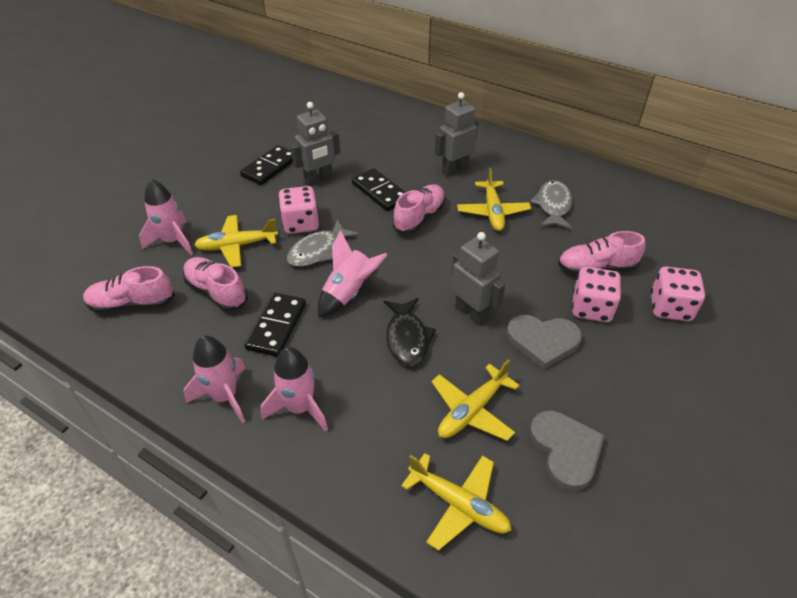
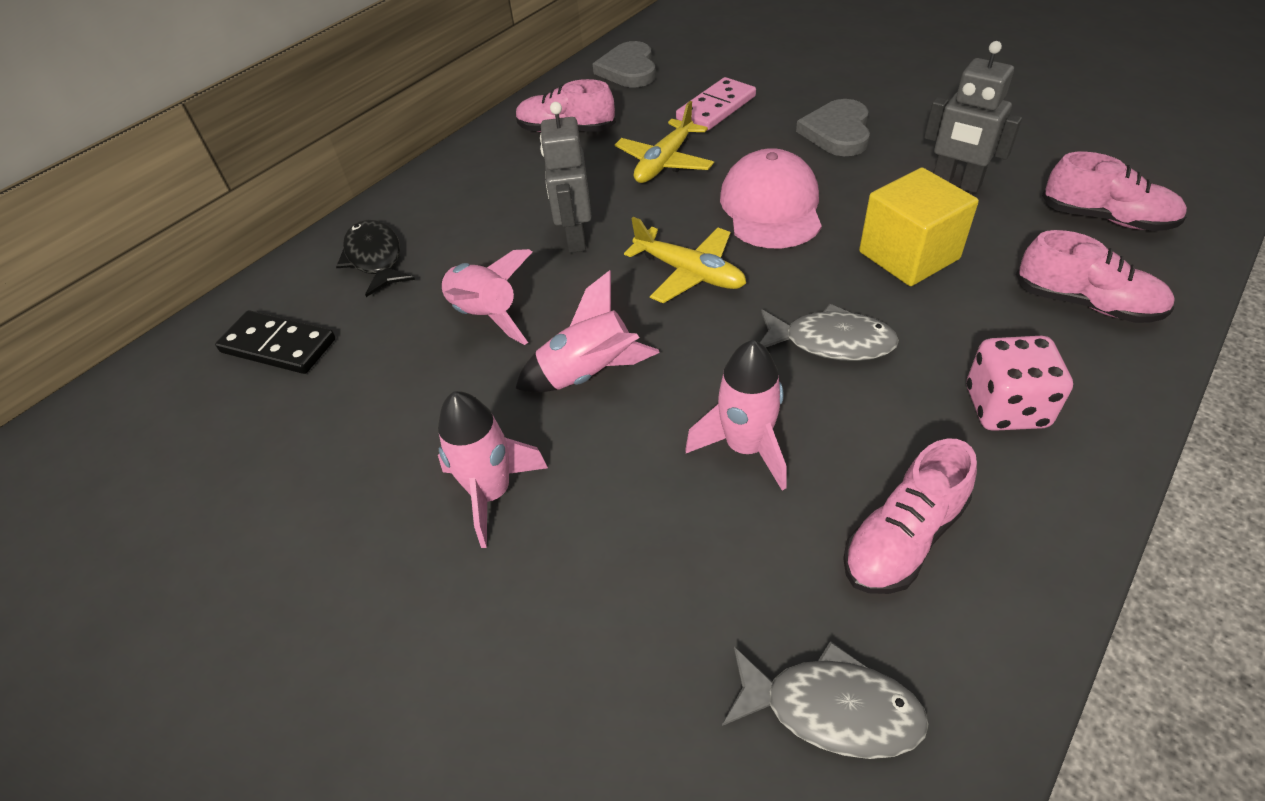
black domino: [240,145,293,185] [244,293,306,357] [352,168,406,211] = 3 -> [215,310,336,374] = 1
grey robot: [291,102,340,186] [435,92,478,177] [451,232,505,326] = 3 -> [540,102,592,253] [924,41,1022,193] = 2
pink cap: none = 0 -> [720,148,822,248] = 1
pink dice: [278,186,319,234] [572,267,621,322] [651,267,705,321] = 3 -> [967,336,1073,431] = 1
pink domino: none = 0 -> [676,77,756,131] = 1
yellow cube: none = 0 -> [859,167,979,286] = 1
yellow plane: [194,215,278,268] [401,453,512,551] [431,359,519,441] [457,168,531,231] = 4 -> [615,101,714,183] [624,217,746,303] = 2

